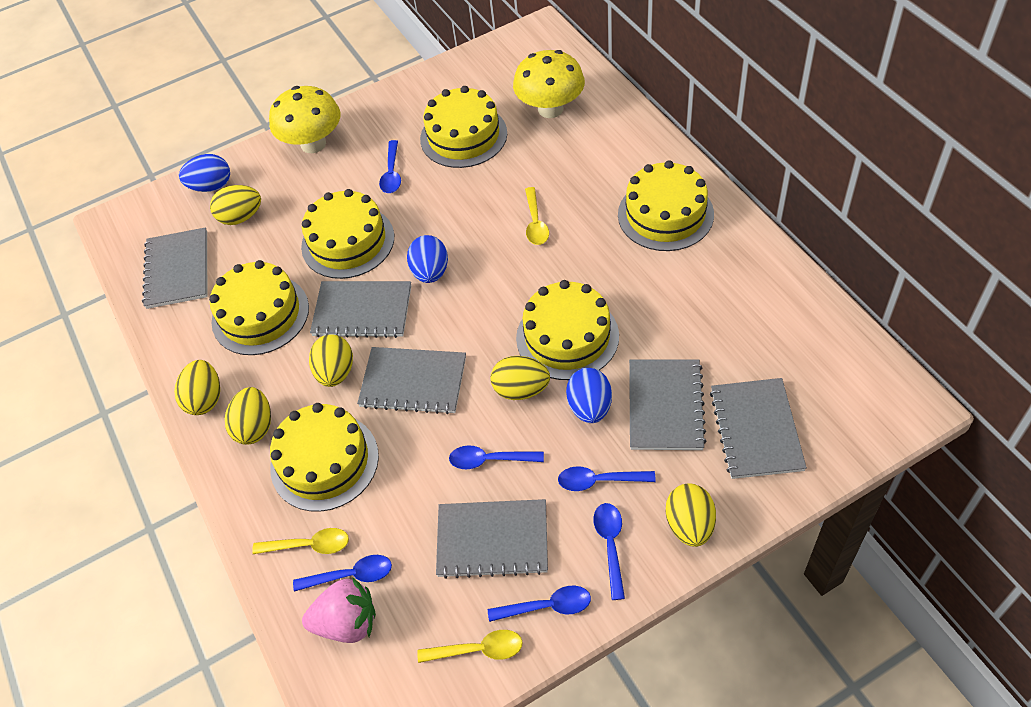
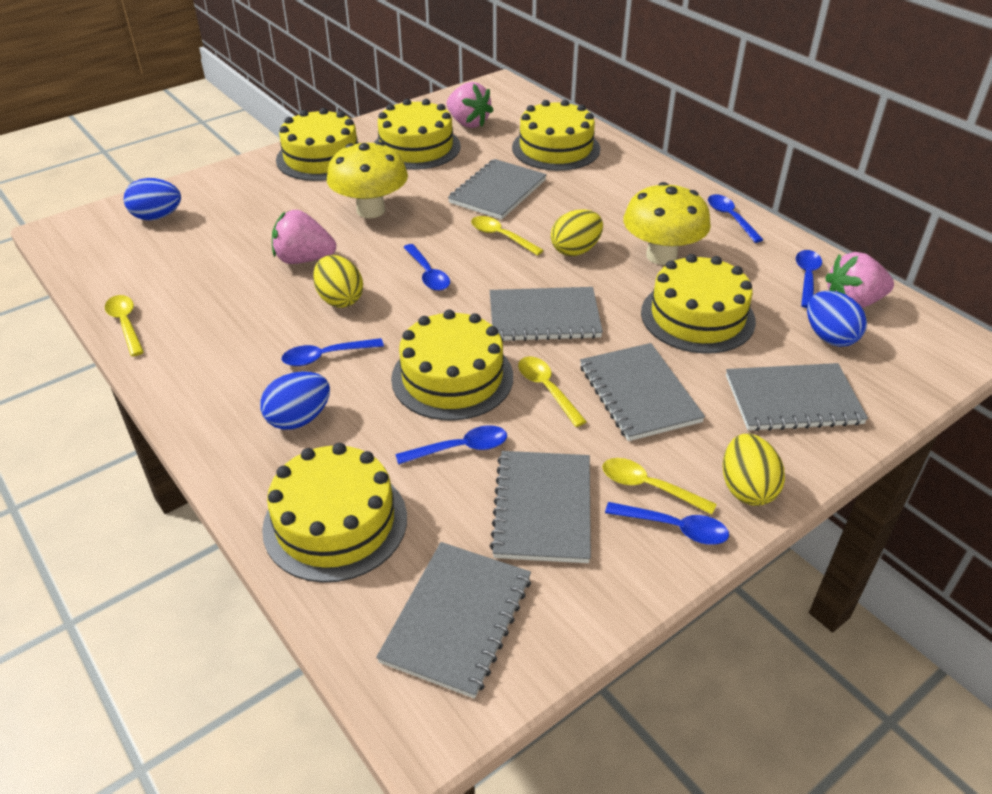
pink strawberry: [302,577,376,643] = 1 -> [272,210,336,264] [447,82,494,128] [825,252,894,308] = 3
yellow egg: [174,360,220,415] [210,185,261,225] [225,387,271,445] [309,334,353,387] [491,356,550,400] [666,483,716,547] = 6 -> [313,255,363,308] [551,209,603,256] [723,433,785,506] = 3
yellow spoon: [252,528,349,554] [417,630,523,663] [525,187,549,245] = 3 -> [105,295,144,357] [471,216,544,256] [518,356,587,427] [602,458,717,515] = 4

